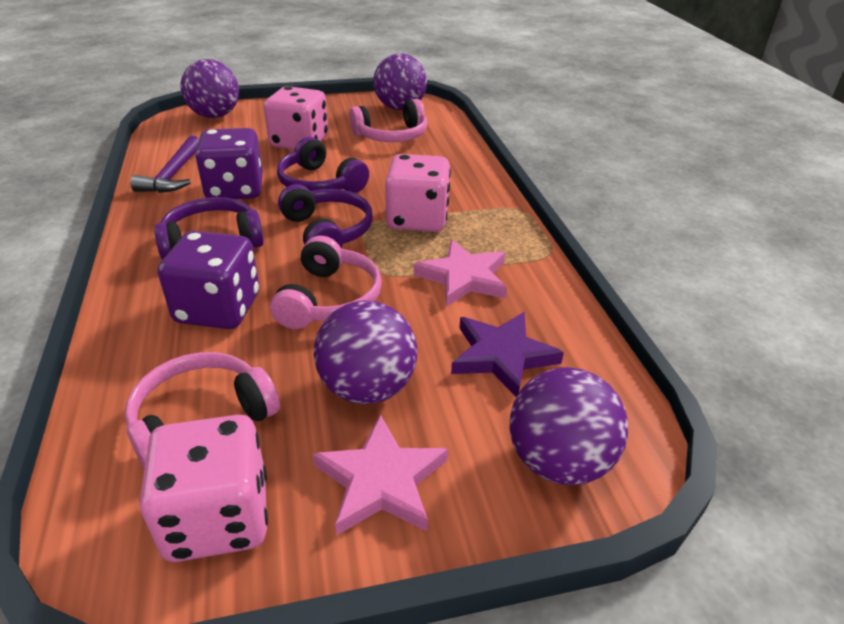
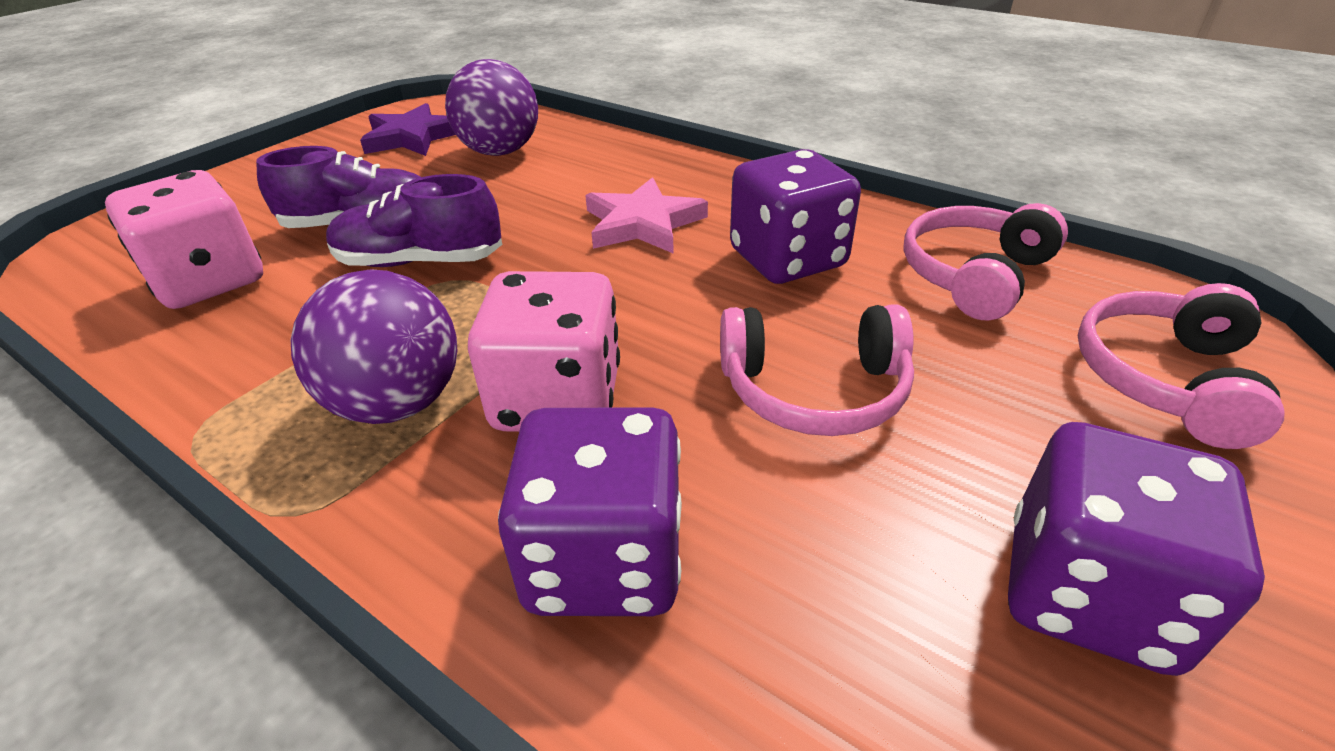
pink dice: [139,415,268,562] [264,86,328,150] [385,154,451,232] = 3 -> [105,170,263,309] [468,271,620,432] = 2
pink star: [313,415,448,535] [414,240,507,307] = 2 -> [585,177,708,254] = 1
purple ball: [180,59,239,118] [314,300,417,404] [373,53,427,110] [510,367,628,485] = 4 -> [291,269,458,424] [445,59,538,156] = 2
purple dice: [158,231,259,329] [195,128,263,199] = 2 -> [498,407,682,616] [730,149,861,284] [1008,422,1265,676] = 3
purple hammer: [130,136,199,193] = 1 -> none = 0
purple headphones: [154,197,264,260] [277,137,369,193] [278,184,373,247] = 3 -> none = 0
purple shoe: none = 0 -> [256,146,421,228] [326,174,502,267] = 2

